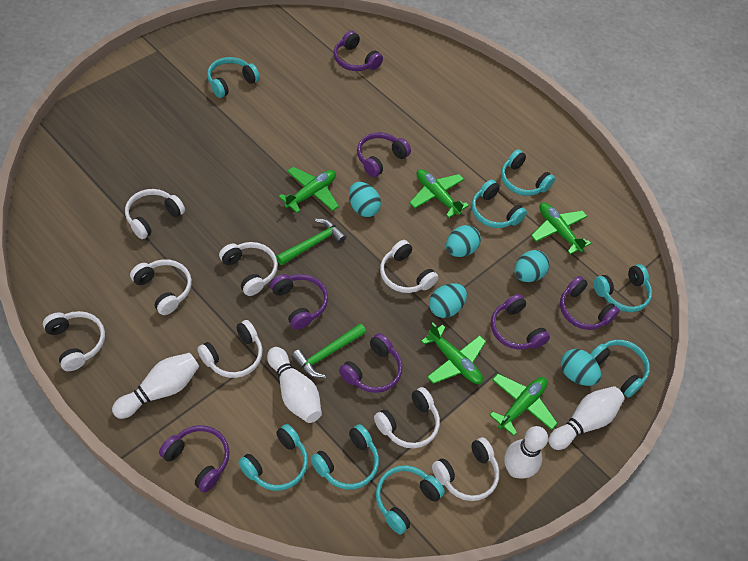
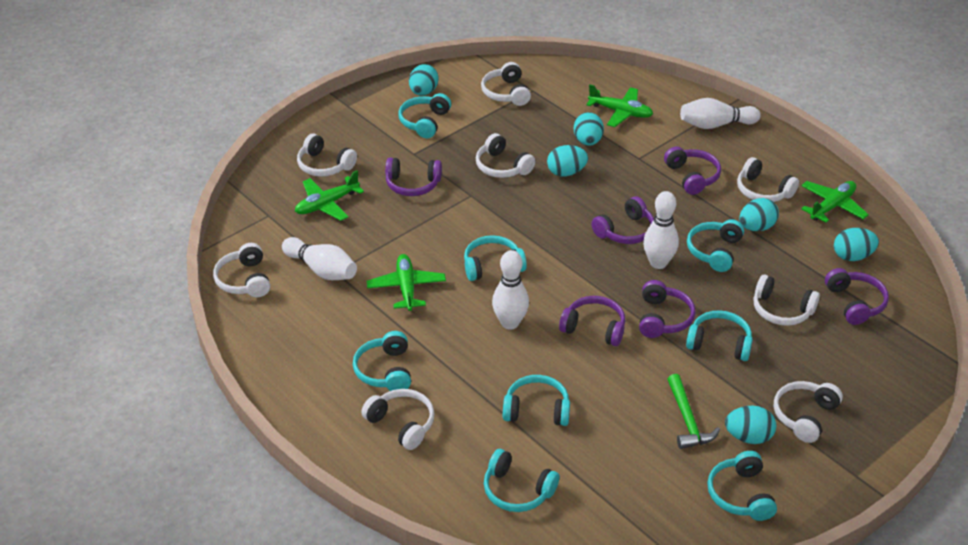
green hammer: [276,219,346,265] [291,323,366,378] = 2 -> [667,374,720,449] = 1
green plane: [279,167,339,213] [409,169,469,218] [421,322,486,384] [490,374,558,436] [531,202,591,254] = 5 -> [295,170,364,221] [367,254,446,311] [586,84,653,127] [801,181,869,223] = 4
purple headphones: [159,425,230,492] [270,274,328,330] [334,31,383,71] [339,333,403,393] [357,132,411,177] [491,294,550,350] [560,276,620,330] = 7 -> [385,158,442,196] [559,296,625,347] [591,196,654,244] [639,280,696,338] [664,146,721,195] [825,268,889,325] = 6
turquoise egg: [349,182,381,217] [429,283,467,318] [446,225,481,257] [514,250,550,282] [561,349,601,386] = 5 -> [409,64,439,96] [547,145,588,177] [574,112,604,146] [725,406,776,444] [739,198,779,231] [834,228,879,261] = 6

